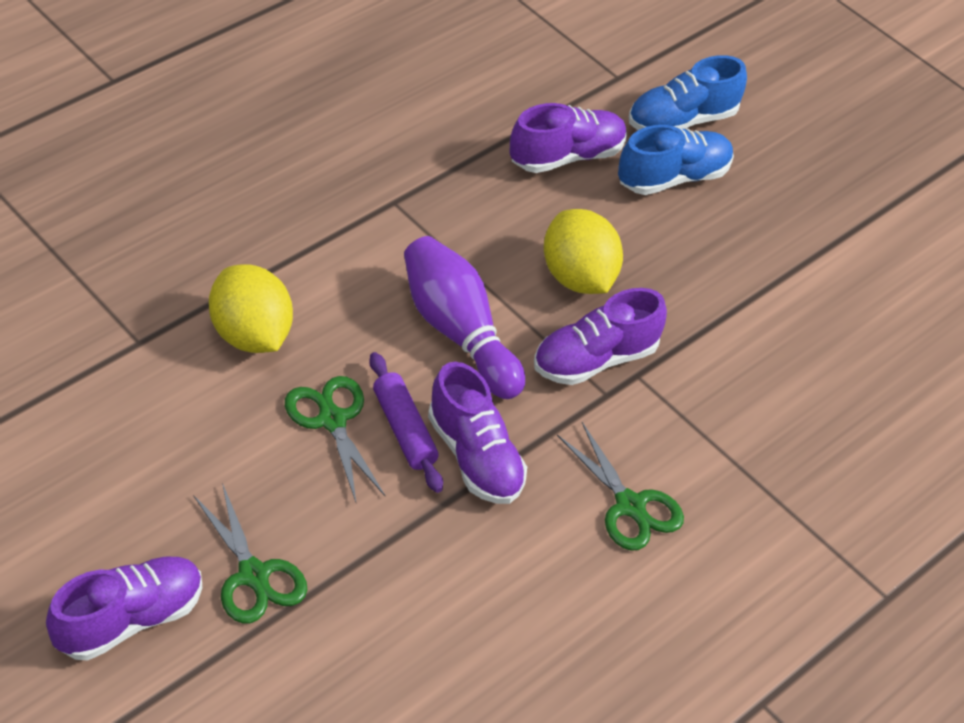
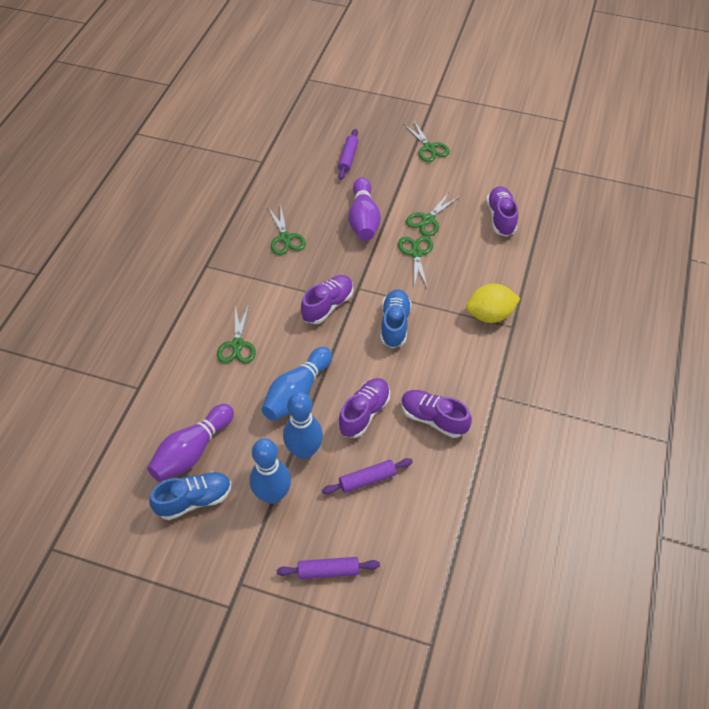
blue bowling pin: none = 0 -> [249,438,291,504] [261,347,332,421] [283,392,323,459] = 3
green scissors: [193,483,307,623] [285,376,385,502] [557,422,684,551] = 3 -> [217,305,256,364] [268,204,306,255] [398,236,433,289] [403,121,450,162] [406,192,460,236] = 5
purple bowling pin: [404,236,525,399] = 1 -> [147,404,234,482] [348,178,381,241] = 2
purple rolling pin: [369,352,443,493] = 1 -> [277,557,380,579] [322,458,413,494] [338,129,359,180] = 3
yellow lemon: [209,264,293,353] [544,209,623,294] = 2 -> [466,284,520,323] = 1

